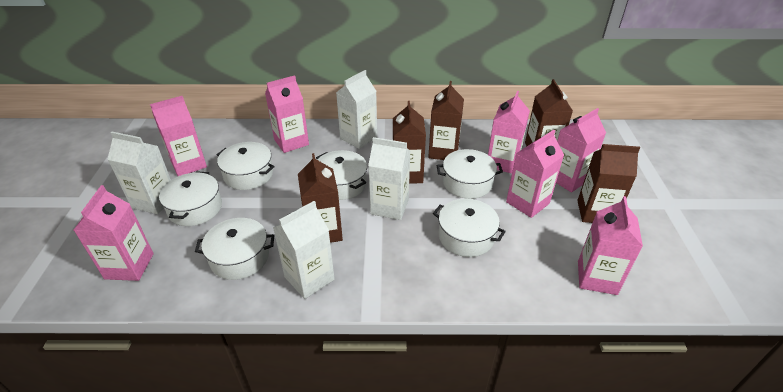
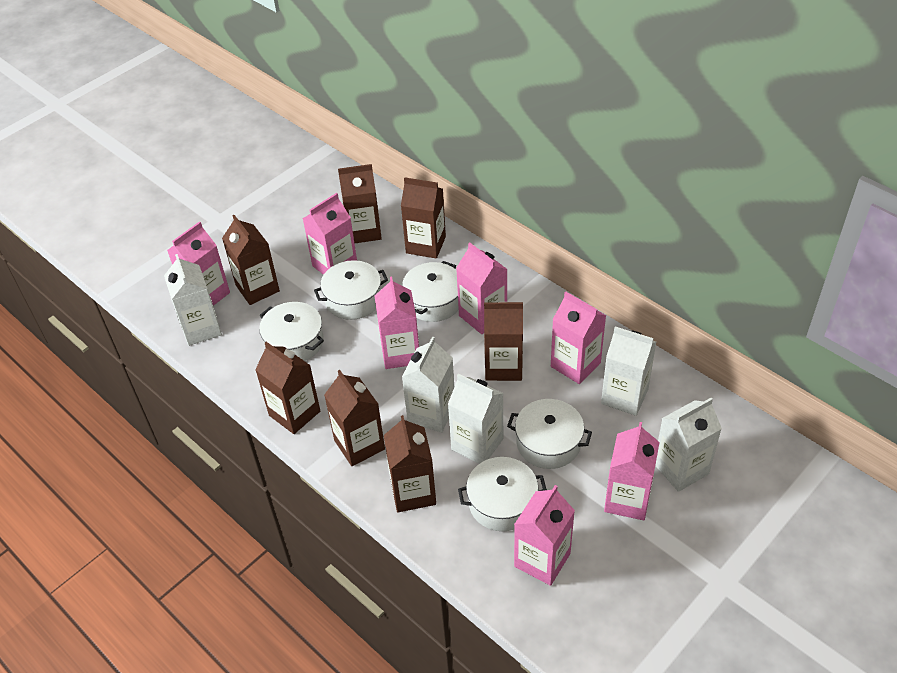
brown carton: [298,153,343,243] [393,101,426,184] [428,81,464,160] [525,79,573,146] [577,144,640,223] = 5 -> [222,215,280,305] [255,342,320,434] [324,370,385,466] [338,164,382,243] [384,415,436,512] [401,177,446,259] [484,302,523,381] = 7
white carton: [107,132,171,214] [273,201,335,299] [336,70,377,149] [368,137,410,220] = 4 -> [164,254,222,346] [402,336,454,432] [448,374,504,464] [601,327,656,416] [656,398,722,492] = 5
white pot: [159,171,222,226] [195,218,274,280] [217,142,275,190] [316,150,367,200] [433,199,506,257] [437,149,503,199] = 6 -> [259,302,324,361] [314,260,388,320] [402,261,459,322] [458,457,547,531] [507,399,592,469] = 5

